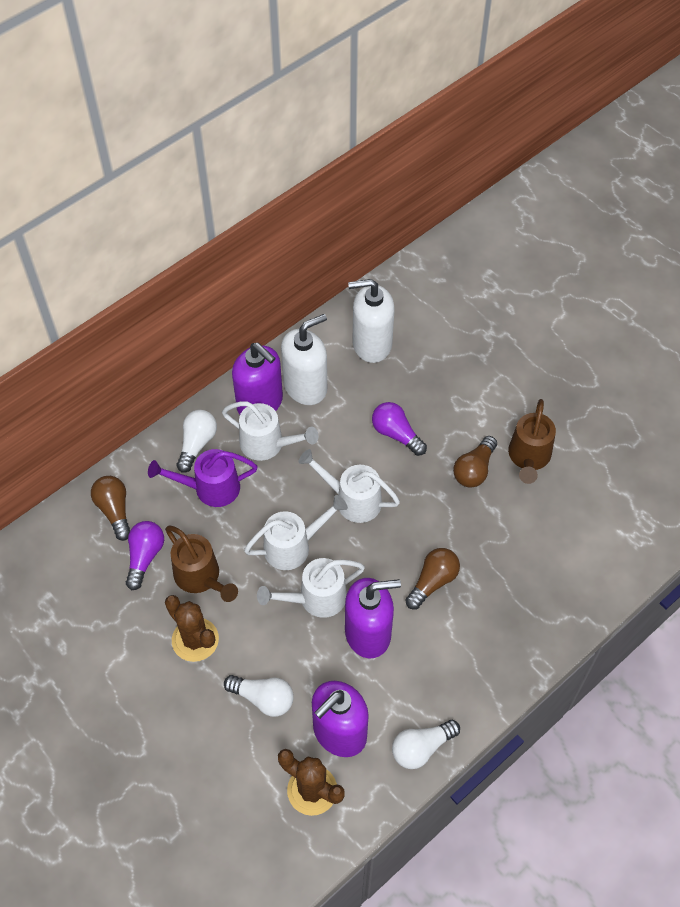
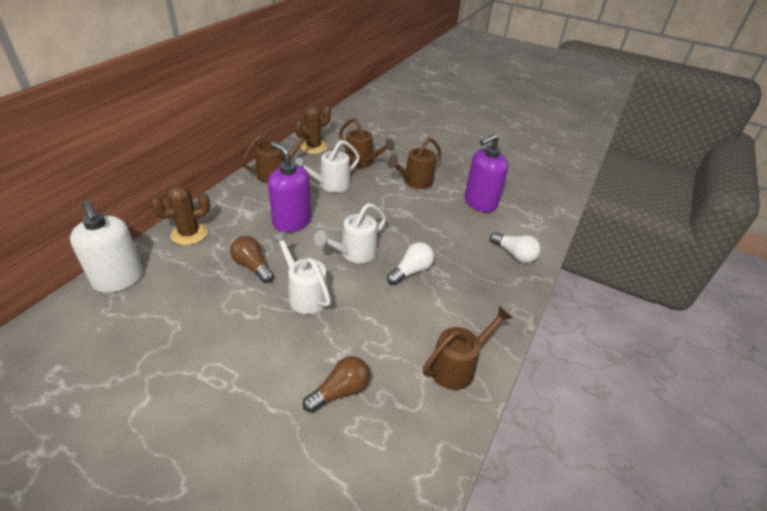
brown light bulb: [91,476,130,541] [405,548,460,609] [453,436,497,488] = 3 -> [230,236,274,283] [303,356,370,413] = 2
brown watering can: [165,526,238,602] [508,399,556,484] = 2 -> [242,130,310,183] [339,118,395,168] [387,137,442,189] [423,306,513,390] = 4
purple light bulb: [126,521,164,590] [372,402,427,456] = 2 -> none = 0
purple soap dispenser: [232,343,283,414] [312,681,369,757] [345,578,401,658] = 3 -> [268,142,311,233] [464,134,509,212] = 2
purple watering can: [148,449,258,507] = 1 -> none = 0
white light bulb: [177,410,217,473] [224,675,294,717] [392,720,460,769] = 3 -> [387,242,434,285] [490,232,541,263] = 2
white soap dispenser: [281,314,327,405] [348,279,395,363] = 2 -> [70,201,143,293] = 1
white watering can: [222,401,318,461] [244,495,348,570] [257,558,365,618] [298,449,400,523] = 4 -> [272,231,331,314] [294,140,360,192] [314,203,386,263] = 3

